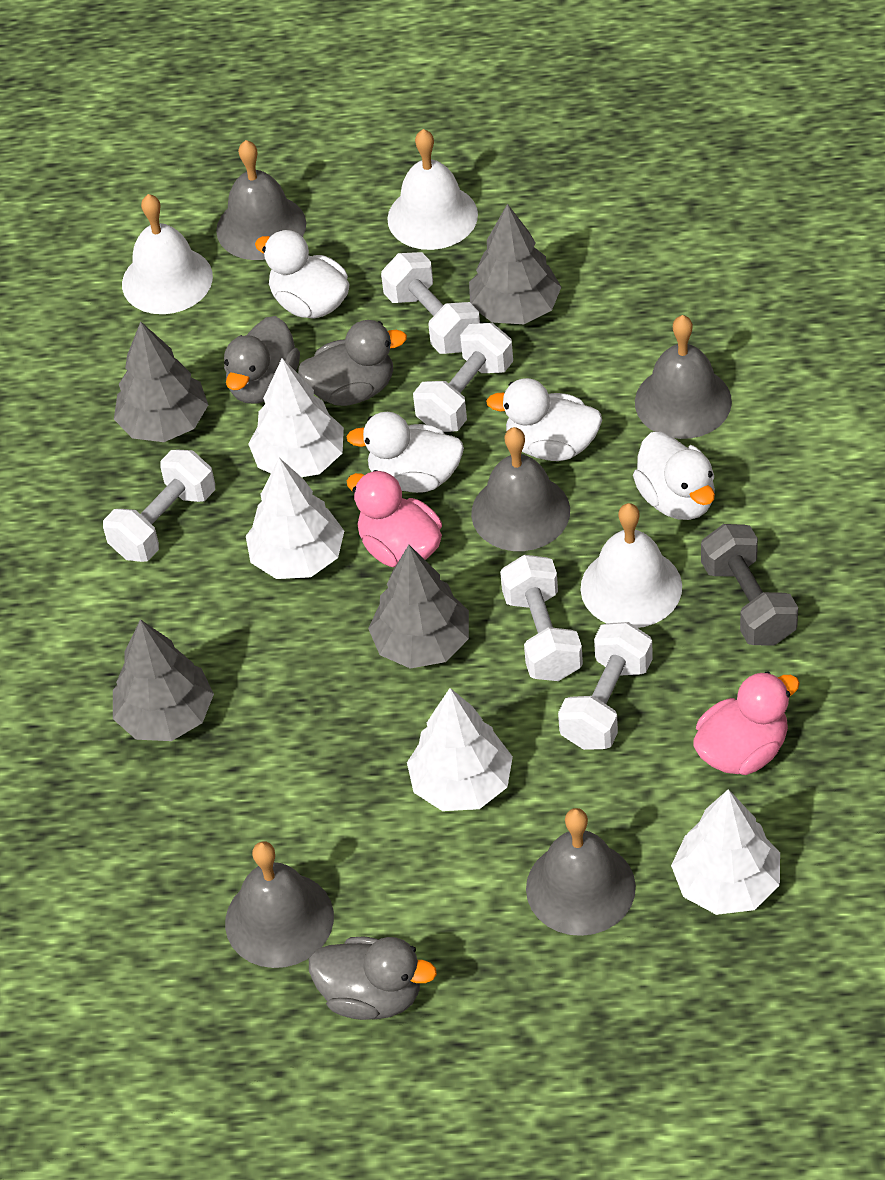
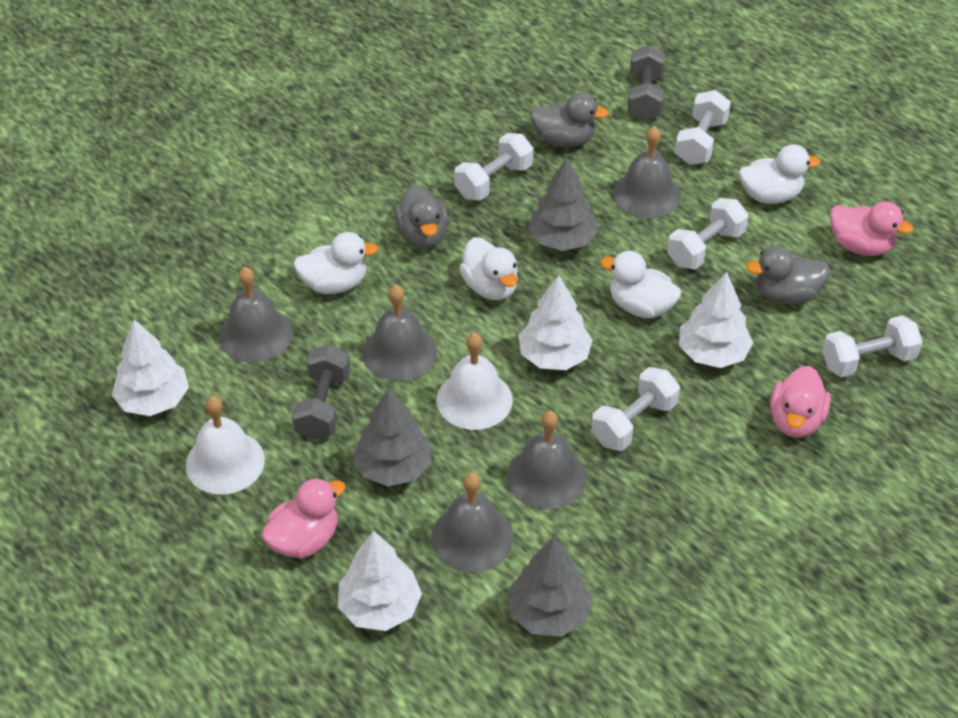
grey dumbbell: [701,524,798,645] = 1 -> [292,344,350,440] [627,45,665,120] = 2
grey tree: [113,619,214,741] [114,322,208,442] [368,545,469,669] [469,204,561,324] = 4 -> [353,388,432,486] [508,537,593,637] [528,158,598,251] = 3
pink duck: [347,470,442,567] [693,671,800,775] = 2 -> [261,478,346,558] [770,366,831,438] [830,202,913,256] = 3
white bell: [122,194,213,314] [387,129,478,250] [581,503,682,628] = 3 -> [186,396,265,494] [436,333,513,430] = 2

